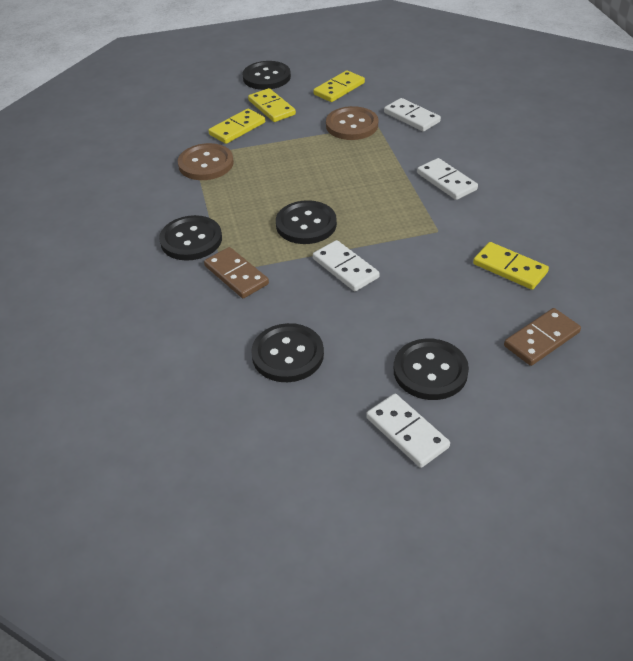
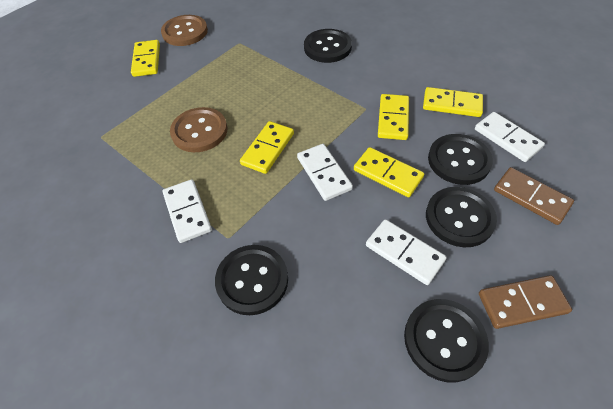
yellow domino: [208,109,265,144] [248,88,296,122] [313,70,365,102] [473,242,549,290] = 4 -> [131,40,160,77] [240,121,294,174] [354,147,424,197] [378,94,409,140] [423,87,483,117] = 5

